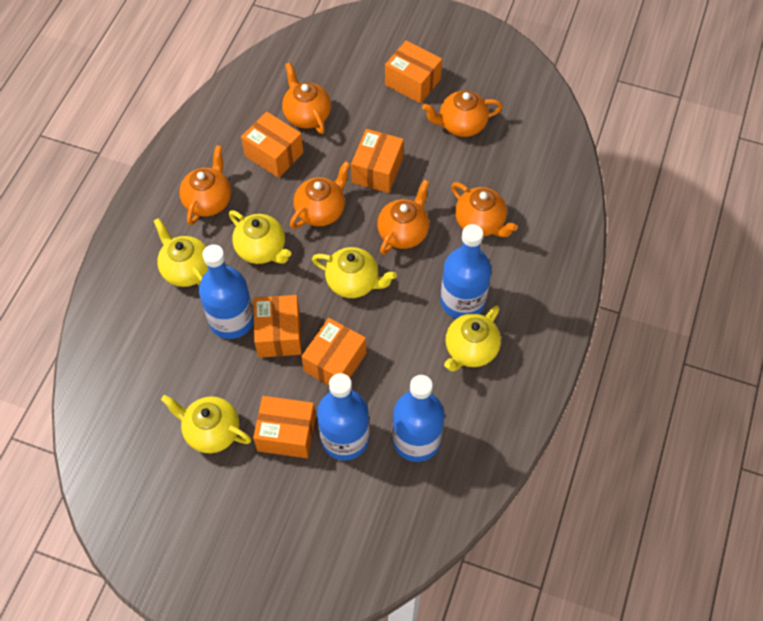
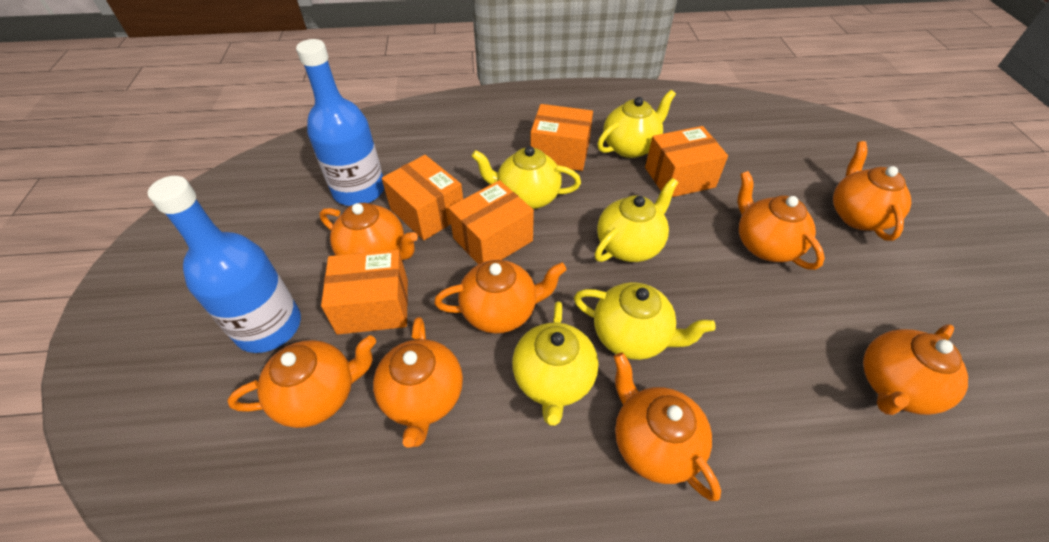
blue bottle: [199,244,254,339] [317,373,369,461] [392,375,445,462] [440,224,491,319] = 4 -> [148,176,301,353] [296,39,384,206] = 2
orange box: [241,112,303,178] [253,295,302,358] [253,396,316,458] [301,318,366,385] [351,129,404,193] [385,40,442,104] = 6 -> [321,250,408,335] [382,155,463,240] [448,180,534,264] [530,104,593,171] [645,126,728,197] = 5
orange teapot: [179,145,231,225] [282,63,331,134] [290,161,350,229] [377,179,429,255] [422,91,503,137] [451,182,518,237] = 6 -> [228,335,376,428] [320,203,418,260] [373,317,463,448] [434,260,567,333] [614,352,721,501] [737,171,825,270] [833,141,911,241] [863,324,968,415] = 8

